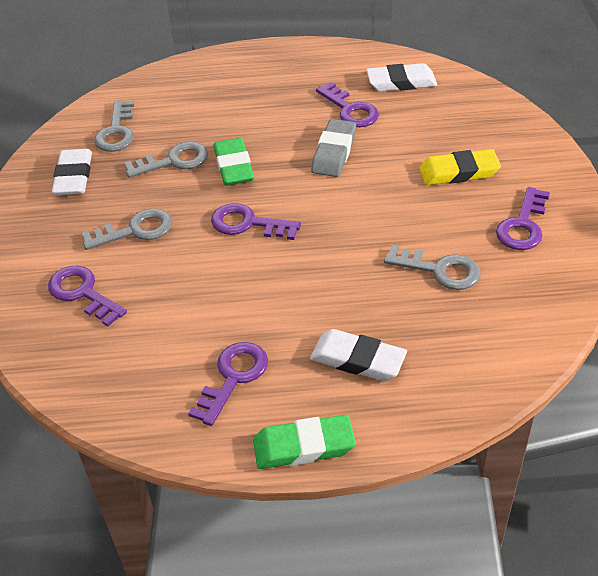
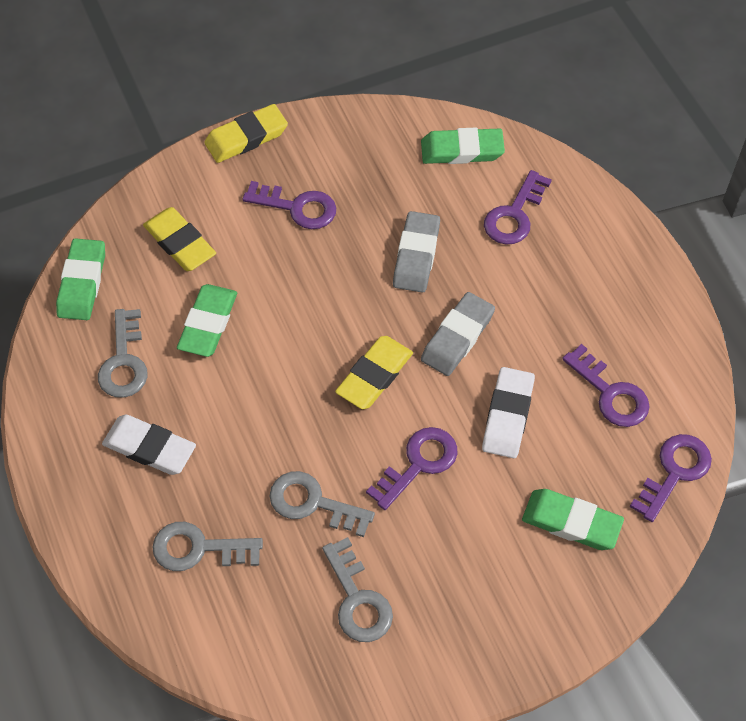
green eraser: [214,138,254,186] [253,415,356,469] = 2 -> [56,238,105,320] [177,284,237,357] [421,128,505,164] [522,489,624,550] = 4
grey eraser: [311,119,356,177] = 1 -> [393,211,440,293] [421,292,495,376] = 2
white eraser: [52,149,92,195] [310,329,407,381] [366,63,437,91] = 3 -> [102,414,196,475] [482,367,535,458] = 2
yellow eraser: [419,149,501,185] = 1 -> [143,207,216,271] [204,104,288,163] [335,336,413,409] = 3

